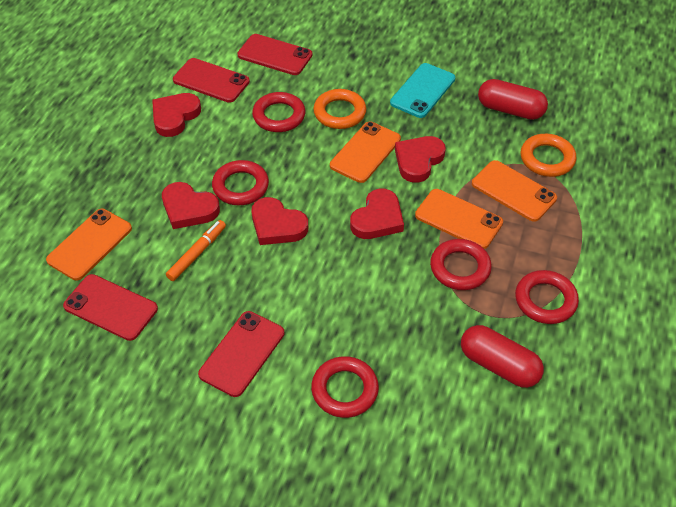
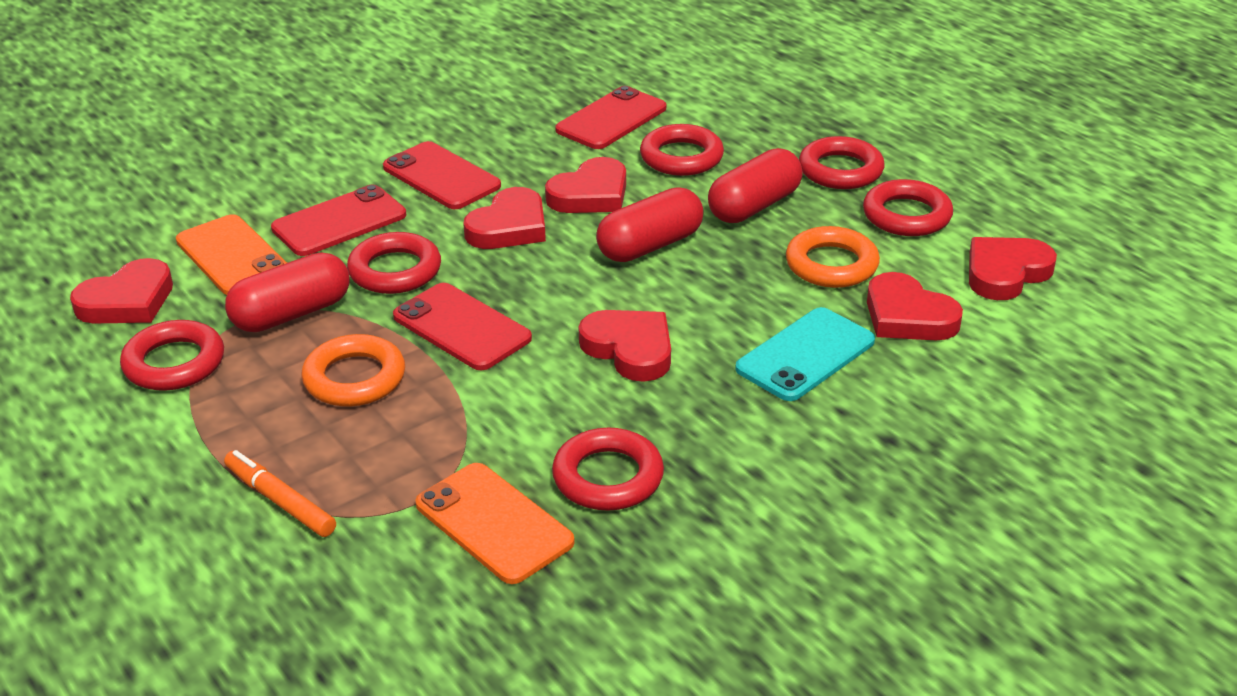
orange phone: [46,209,132,280] [330,122,401,183] [415,189,503,249] [472,160,557,222] = 4 -> [176,214,287,295] [415,463,575,584] = 2
red capsule: [461,325,544,388] [478,79,548,120] = 2 -> [225,252,350,332] [596,187,704,262] [708,148,803,223] = 3
red heart: [152,93,201,137] [162,182,220,229] [251,197,308,245] [350,189,404,239] [395,136,446,183] = 5 -> [70,258,173,323] [463,187,546,249] [545,157,626,213] [579,310,671,382] [867,272,963,341] [969,237,1057,300] = 6
red ring: [212,160,269,205] [252,92,305,132] [311,356,379,418] [430,239,492,290] [515,270,579,324] = 5 -> [120,320,224,391] [347,232,441,294] [552,428,664,511] [640,124,724,176] [799,136,884,189] [863,179,953,236] = 6

